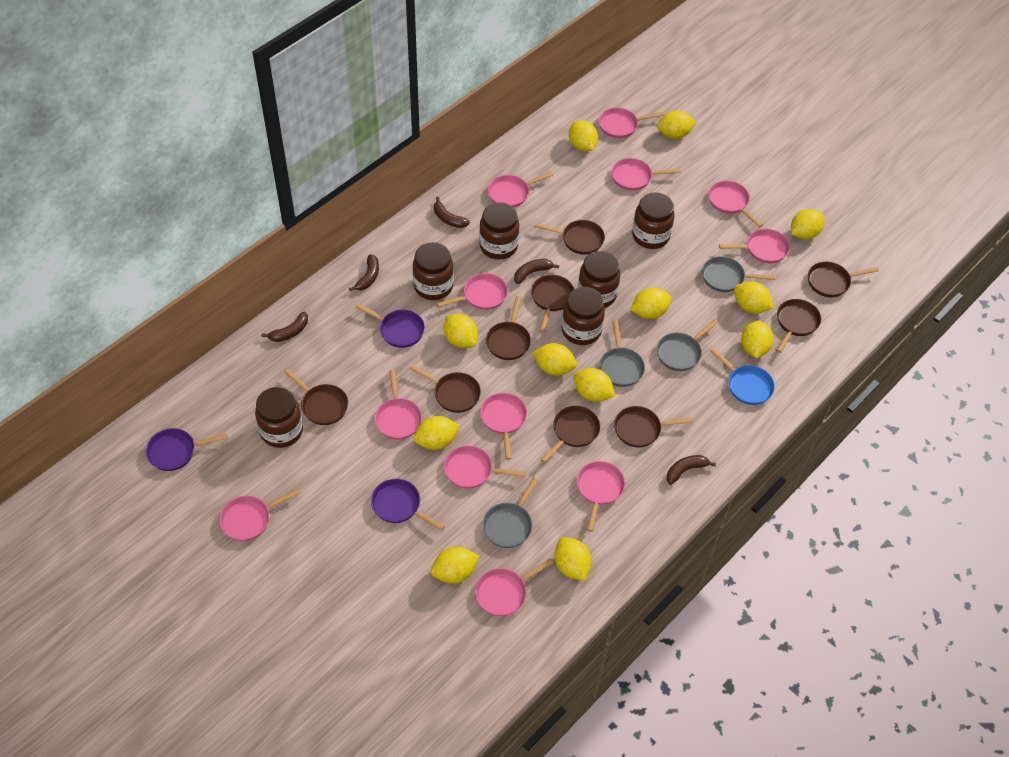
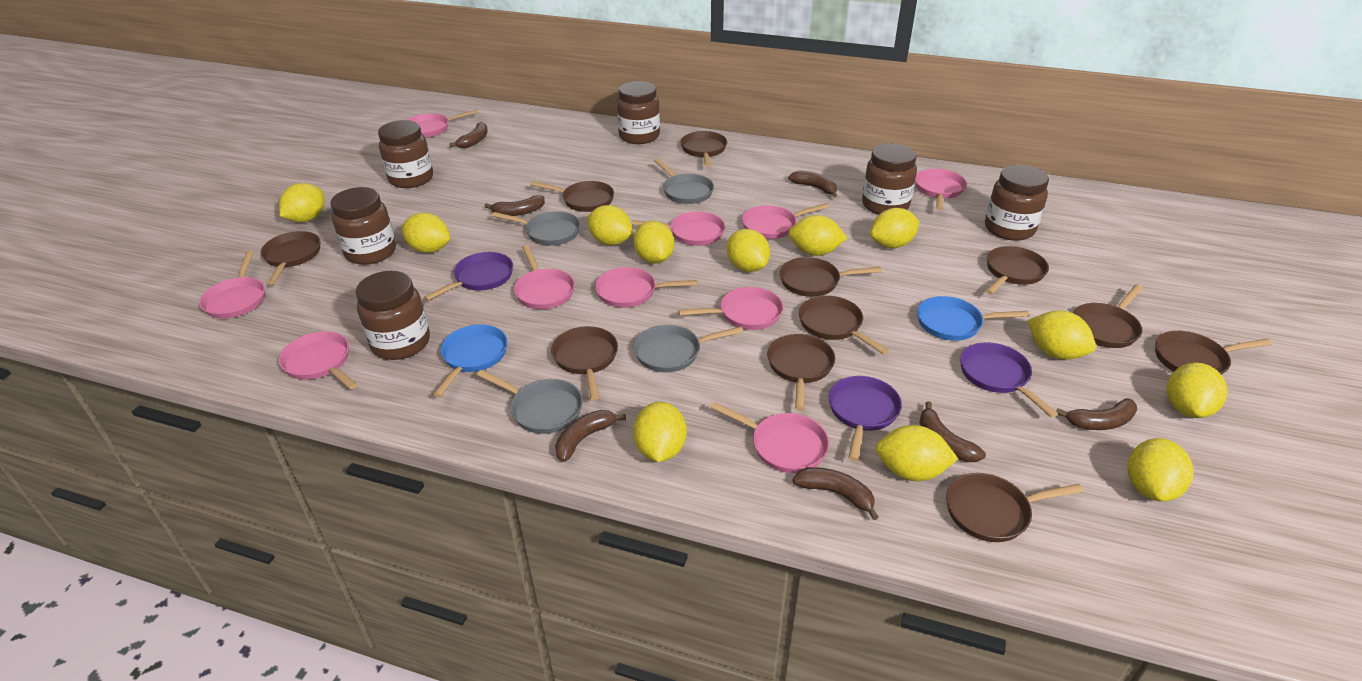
blue pan: [710,348,775,405] = 1 -> [433,324,508,397] [917,296,1029,341] = 2
brown banana: [262,312,308,342] [349,254,379,291] [434,197,470,228] [514,259,559,284] [667,455,716,485] = 5 -> [449,122,488,148] [485,195,545,216] [555,410,626,462] [788,170,837,197] [792,467,879,520] [919,401,986,462] [1056,398,1137,430] = 7
brown pan: [284,369,348,425] [409,365,481,413] [486,296,531,360] [531,275,574,332] [534,220,605,255] [540,406,600,463] [614,406,694,447] [776,299,821,353] [808,262,879,297] = 9 -> [261,231,320,284] [530,181,614,212] [551,326,618,400] [680,131,727,167] [767,334,835,411] [780,257,882,297] [799,296,889,355] [946,473,1084,542] [986,246,1049,295] [1073,284,1143,348] [1155,331,1272,375] = 11
pink pan: [219,489,299,541] [375,370,422,440] [437,273,508,310] [444,445,525,489] [475,559,553,616] [480,393,527,460] [488,172,553,208] [577,461,625,532] [598,108,664,138] [611,158,680,190] [708,181,763,227] [719,229,790,263] = 12 -> [199,250,265,319] [279,331,357,389] [407,110,478,138] [514,245,575,309] [595,267,697,308] [632,212,725,246] [678,287,783,330] [710,402,829,473] [742,203,829,239] [915,169,967,210] = 10

